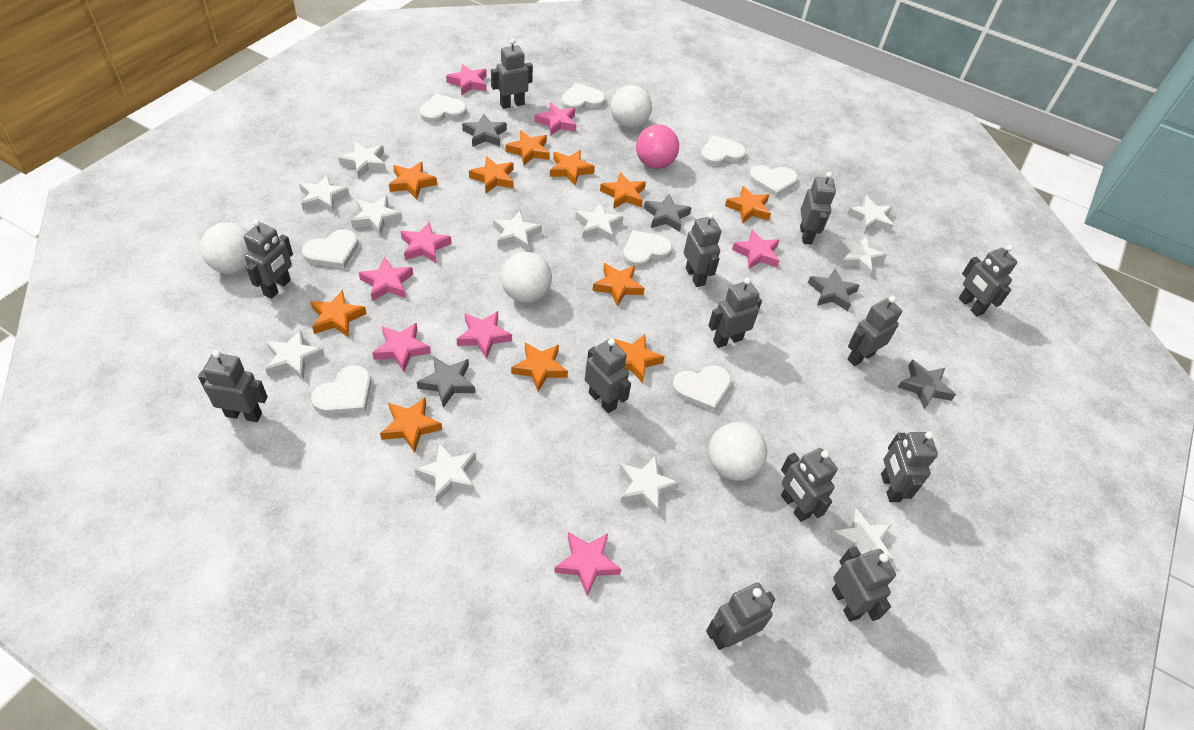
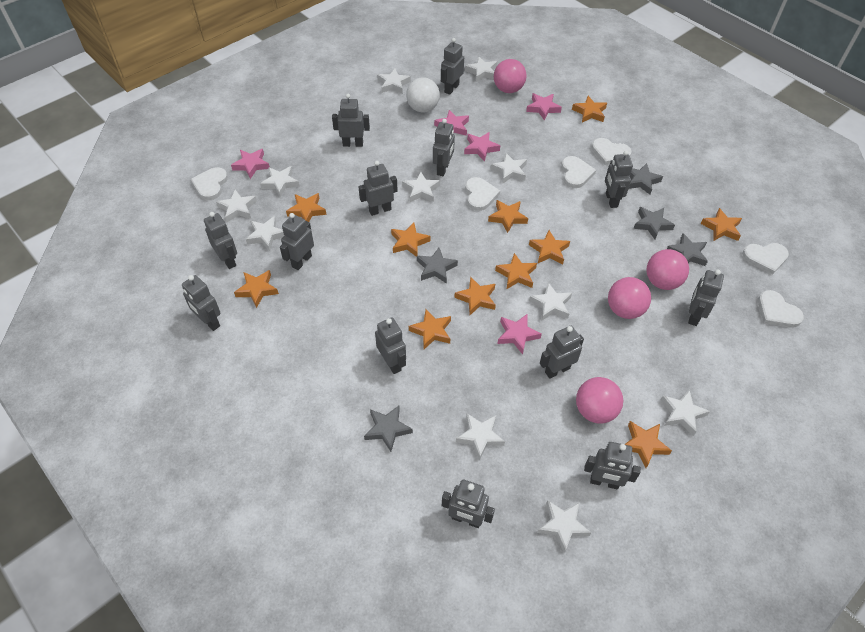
pink ball: [636,124,679,169] = 1 -> [494,59,527,93] [576,377,623,424] [608,277,651,319] [646,249,689,290] = 4
pink star: [359,257,413,301] [372,323,431,372] [401,222,451,264] [446,64,487,96] [457,311,512,359] [535,102,576,136] [554,532,621,596] [732,230,780,269] = 8 -> [231,149,270,179] [434,110,469,136] [464,132,500,162] [497,314,542,355] [526,93,562,120] = 5
white ball: [200,222,249,274] [501,252,552,303] [611,85,652,128] [708,422,767,481] = 4 -> [406,77,440,112] = 1
white heart: [302,229,358,268] [311,365,371,415] [420,93,467,123] [561,83,606,111] [623,230,673,268] [672,365,731,412] [700,135,746,166] [749,165,798,197] = 8 -> [191,167,228,200] [465,177,500,211] [561,156,596,188] [591,138,631,165] [742,243,789,275] [758,290,804,328] = 6

